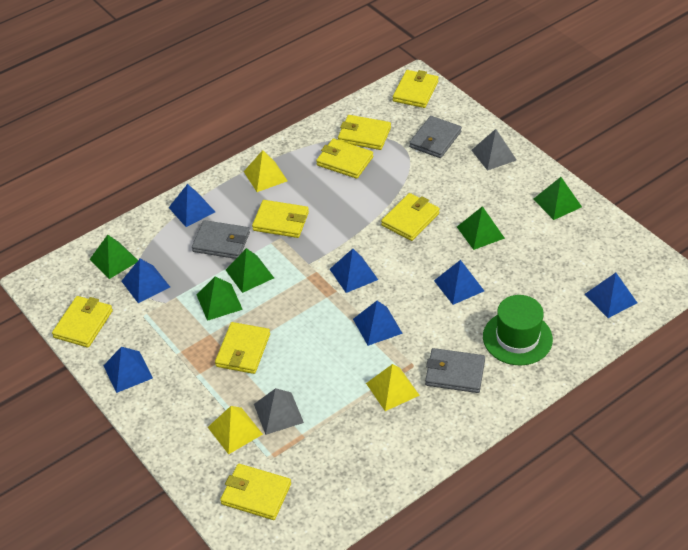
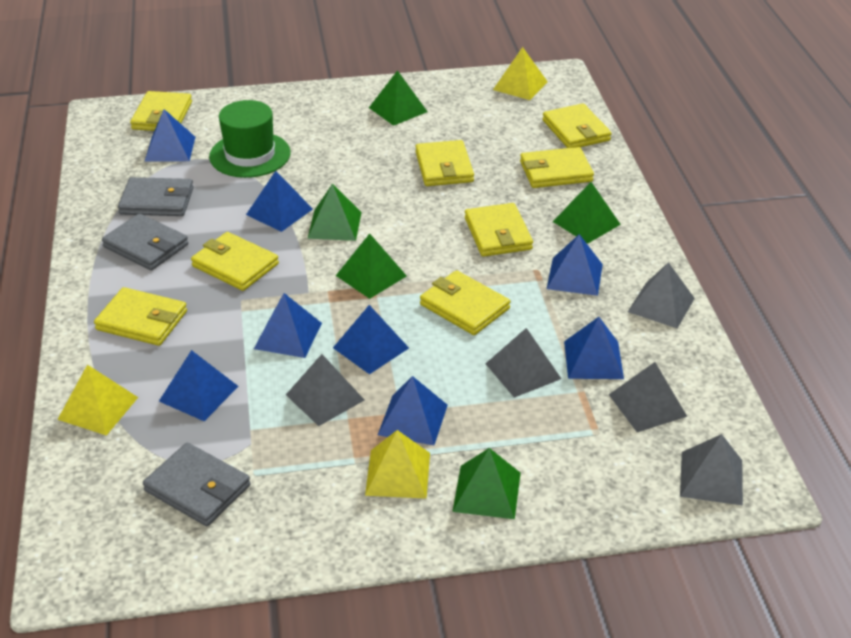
blue pyramid: [103,347,153,393] [121,259,170,303] [169,184,215,227] [330,249,378,293] [353,301,403,346] [434,260,484,305] [585,273,637,318] = 7 -> [145,109,195,162] [159,350,239,421] [246,171,313,232] [254,293,322,358] [333,305,409,374] [378,376,448,445] [547,234,603,296] [564,317,624,379] = 8
grey pyramid: [254,388,304,435] [471,129,517,171] = 2 -> [286,354,364,426] [485,328,561,398] [609,362,687,432] [628,262,695,328] [680,434,743,506] = 5

